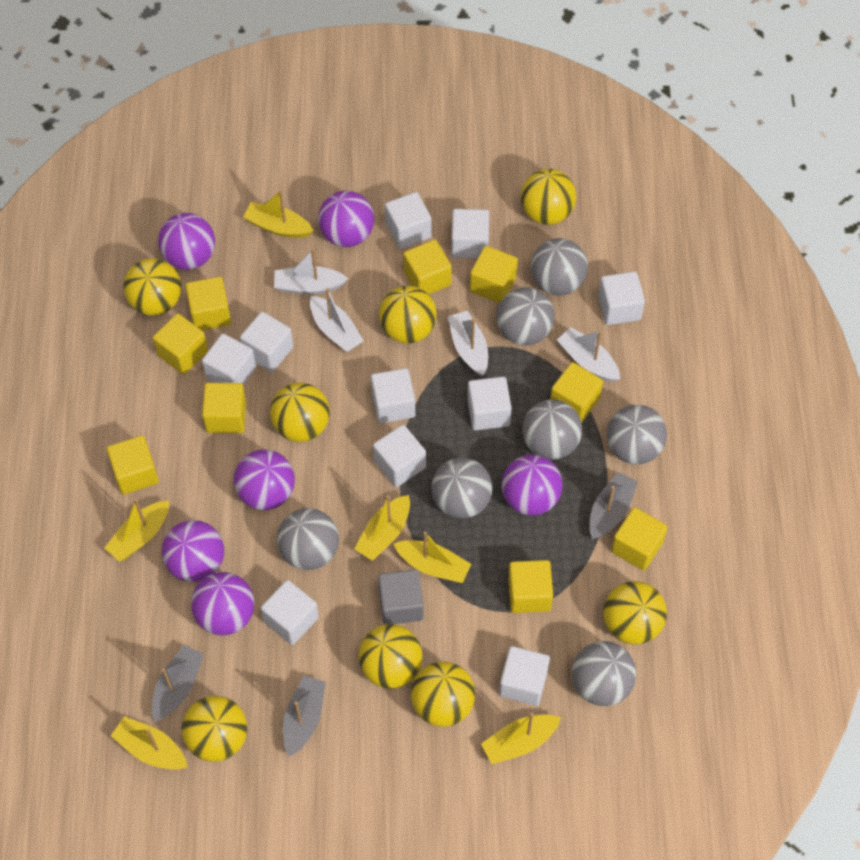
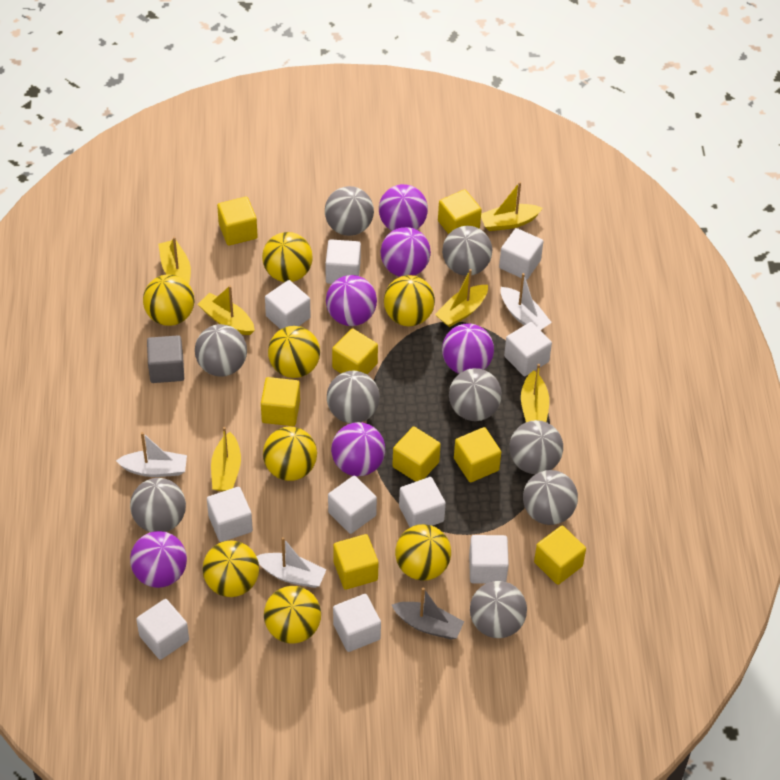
grey ball: [277,508,339,570] [431,458,493,518] [496,287,555,345] [522,400,582,460] [531,238,588,296] [572,641,636,706] [607,405,667,464] = 7 -> [130,478,186,532] [195,324,247,376] [325,186,374,236] [327,371,380,424] [442,226,492,276] [449,368,502,421] [470,581,527,638] [509,420,563,474] [523,470,578,525] = 9
grey boat: [152,645,204,722] [283,676,326,756] [589,472,638,539] = 3 -> [392,588,464,639] = 1
white boat: [274,248,348,294] [310,288,364,352] [448,310,488,376] [557,327,620,382] = 4 -> [116,432,187,477] [256,537,326,588] [501,273,552,330] = 3
yellow cube: [107,435,159,495] [153,313,208,375] [185,276,231,330] [202,383,246,433] [403,239,452,294] [470,246,518,303] [508,560,553,613] [550,362,603,423] [611,507,668,571] = 9 -> [217,196,258,246] [261,377,300,426] [332,329,378,374] [333,534,378,590] [392,427,441,482] [438,189,482,234] [454,427,501,483] [534,526,586,585] = 8

